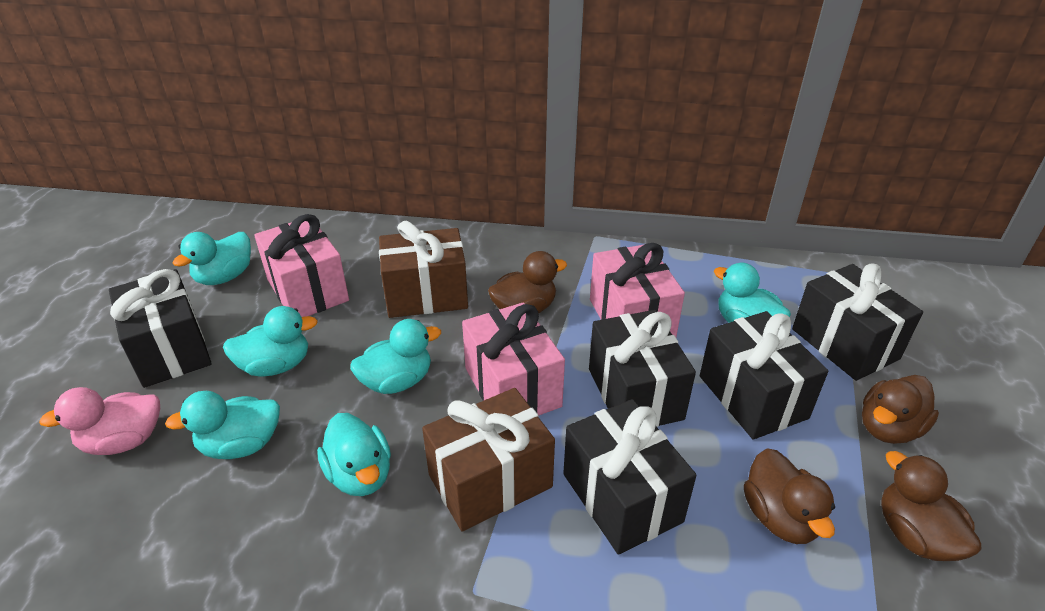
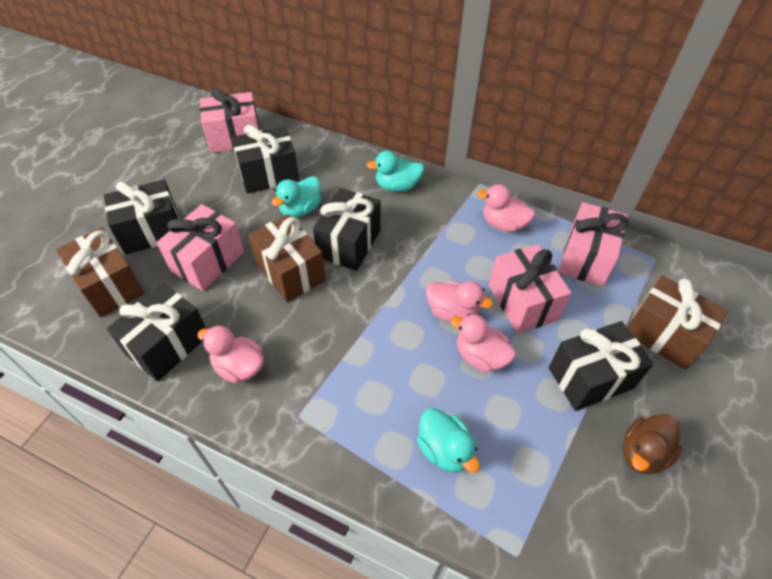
brown duck: [488,251,567,313] [744,448,835,544] [862,375,939,444] [881,451,982,561] = 4 -> [623,414,682,474] = 1
brown gift: [379,221,468,318] [422,388,555,532] = 2 -> [56,227,145,318] [248,214,326,302] [627,275,728,370] = 3
pink duck: [39,387,160,455] = 1 -> [197,325,264,383] [426,281,493,322] [450,314,516,372] [477,184,535,232] = 4
pink gift: [254,214,349,317] [462,302,565,416] [590,243,685,337] = 3 -> [157,204,244,291] [200,88,260,153] [489,244,572,334] [558,202,628,287] = 4
turquoise duck: [165,391,280,459] [173,232,251,285] [223,306,318,377] [317,413,391,496] [350,319,441,394] [714,263,791,323] = 6 -> [272,176,321,218] [366,151,424,192] [417,408,480,473] = 3

